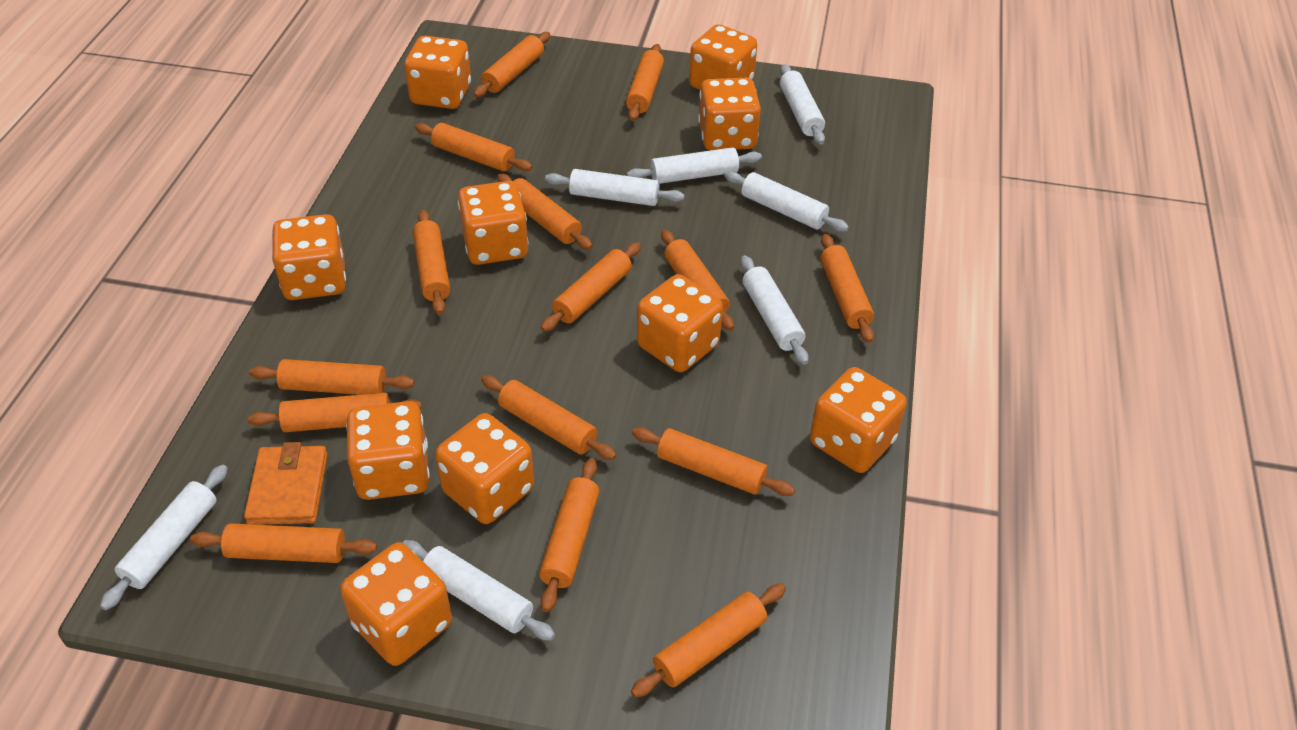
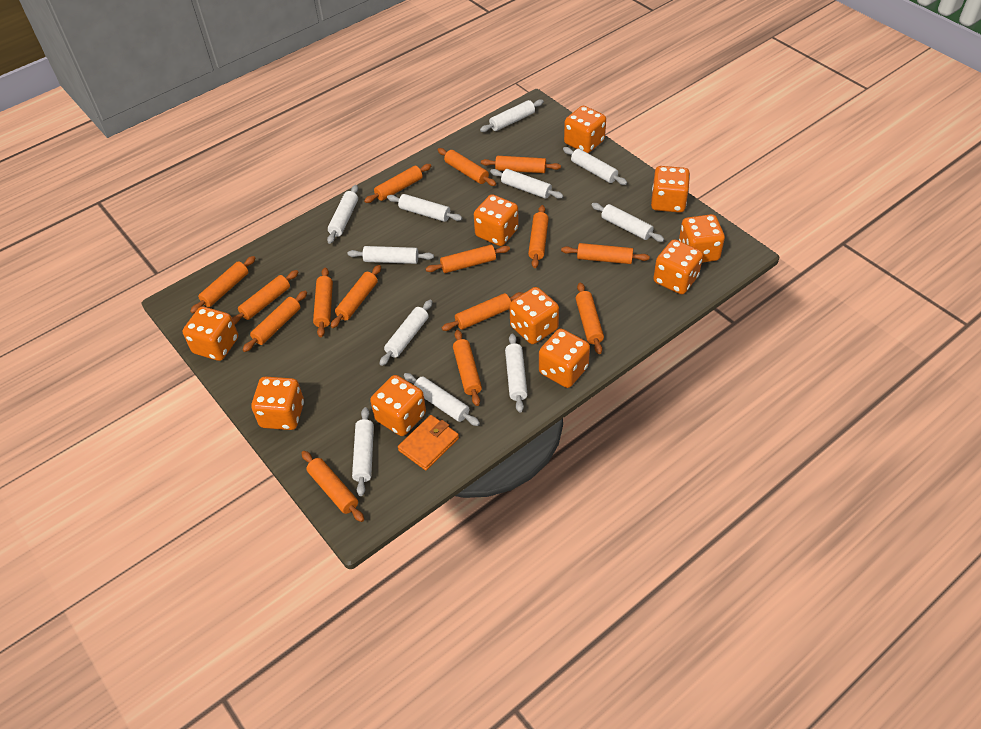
white rolling pin: [100,465,228,610] [403,540,555,641] [545,169,684,206] [627,147,762,184] [724,171,849,232] [741,255,808,365] [780,64,825,144] = 7 -> [327,185,358,244] [347,246,434,264] [352,407,374,496] [379,300,432,366] [387,194,462,222] [404,373,480,426] [480,99,544,132] [490,169,563,199] [505,333,528,413] [563,147,627,185] [591,203,664,242] = 11

